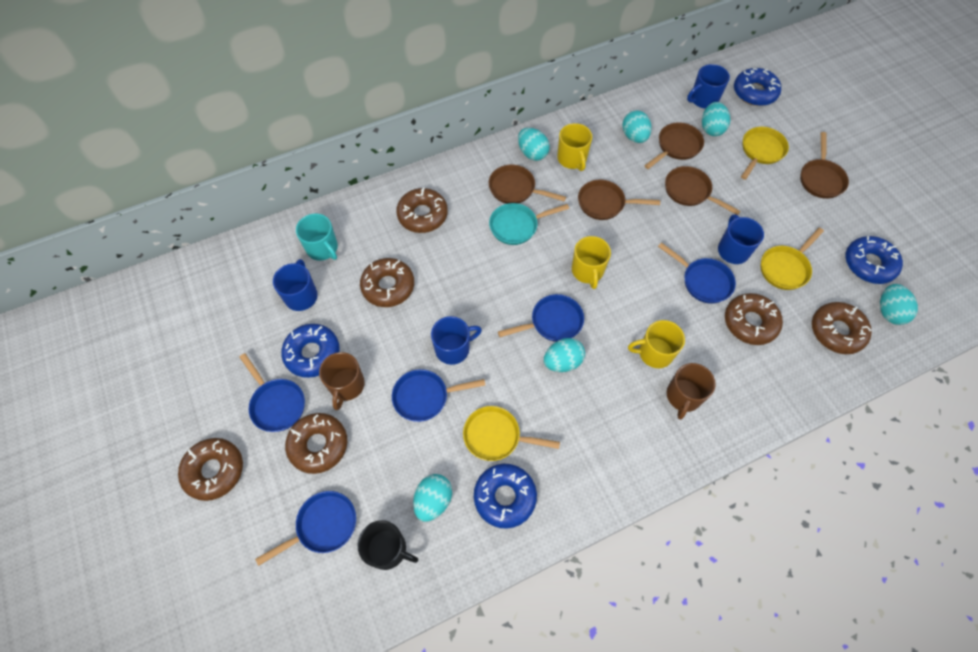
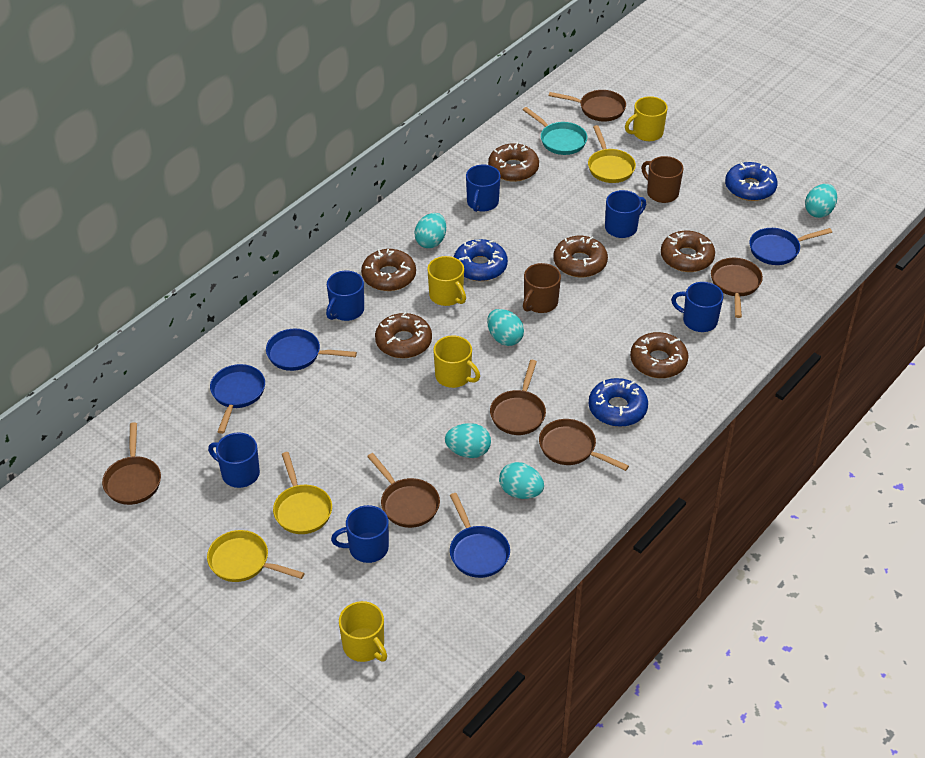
black mug: [357,520,418,570] = 1 -> none = 0
blue donut: [281,324,340,378] [474,464,537,529] [734,68,781,106] [845,236,903,284] = 4 -> [454,239,508,281] [589,378,648,427] [725,162,778,201] = 3
blue mug: [273,259,318,311] [431,316,482,365] [687,64,730,109] [718,214,764,264] = 4 -> [208,433,260,488] [326,271,364,321] [331,505,389,563] [466,164,500,212] [605,190,646,238] [671,282,723,332] = 6
blue pan: [239,353,305,432] [255,491,356,566] [392,369,485,422] [498,294,584,342] [658,242,736,304] = 5 -> [210,364,265,434] [266,329,357,371] [450,493,510,578] [749,228,832,265] = 4
brown pan: [489,164,566,204] [578,179,660,220] [644,122,704,169] [665,166,741,215] [800,132,849,199] = 5 -> [102,422,161,505] [367,453,440,528] [490,360,546,435] [539,419,629,471] [549,90,626,121] [711,258,763,318] = 6
turquoise egg: [413,474,452,522] [518,128,550,161] [544,338,585,372] [622,110,651,143] [702,102,730,136] [880,284,918,325] = 6 -> [414,213,446,248] [445,423,491,458] [487,309,524,346] [499,462,544,499] [805,184,837,218] = 5
turquoise mug: [296,214,338,261] = 1 -> none = 0
yellow mug: [557,123,592,171] [572,236,611,289] [628,320,685,368] = 3 -> [339,601,387,662] [427,256,466,306] [433,335,480,388] [625,96,668,141] = 4

